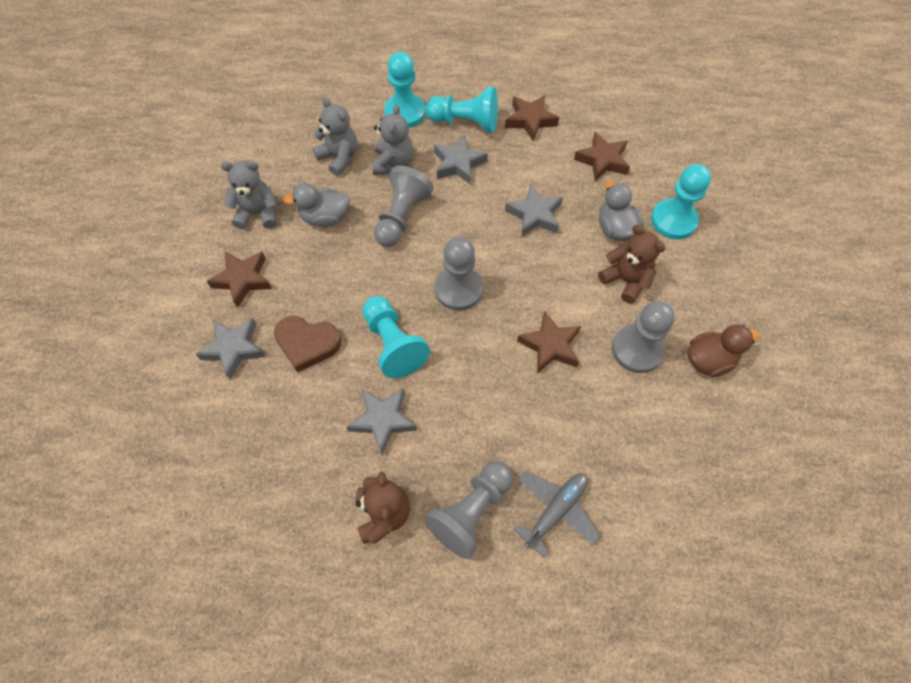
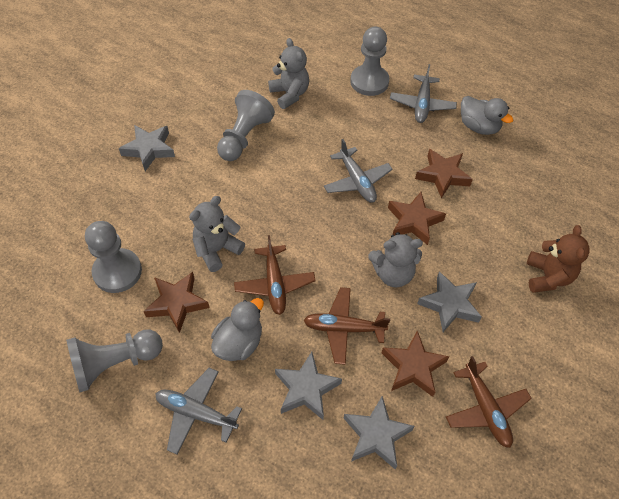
brown duck: [688,325,759,377] = 1 -> none = 0
brown heart: [274,316,342,372] = 1 -> none = 0
brown plane: none = 0 -> [234,235,316,315] [303,287,390,365] [446,356,532,448] = 3
brown teddy bear: [355,472,410,544] [598,225,666,304] = 2 -> [527,225,590,293] = 1
grey plane: [514,471,601,557] = 1 -> [155,368,242,455] [324,139,392,203] [390,64,457,123] = 3
turquoise pawn: [362,296,430,378] [384,52,426,128] [425,87,498,132] [651,164,711,239] = 4 -> none = 0

